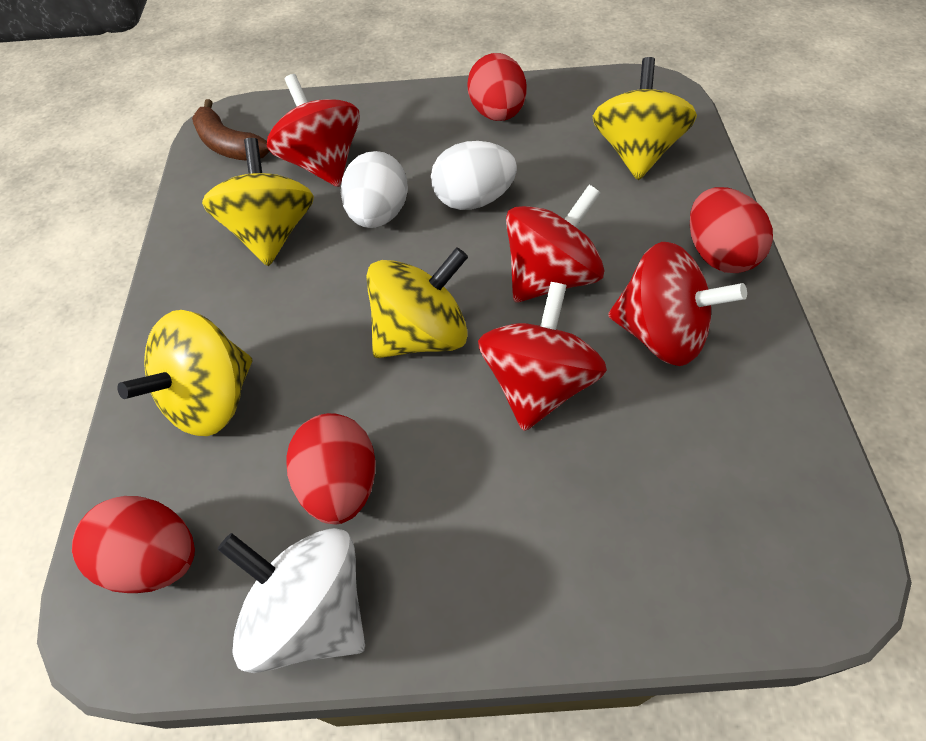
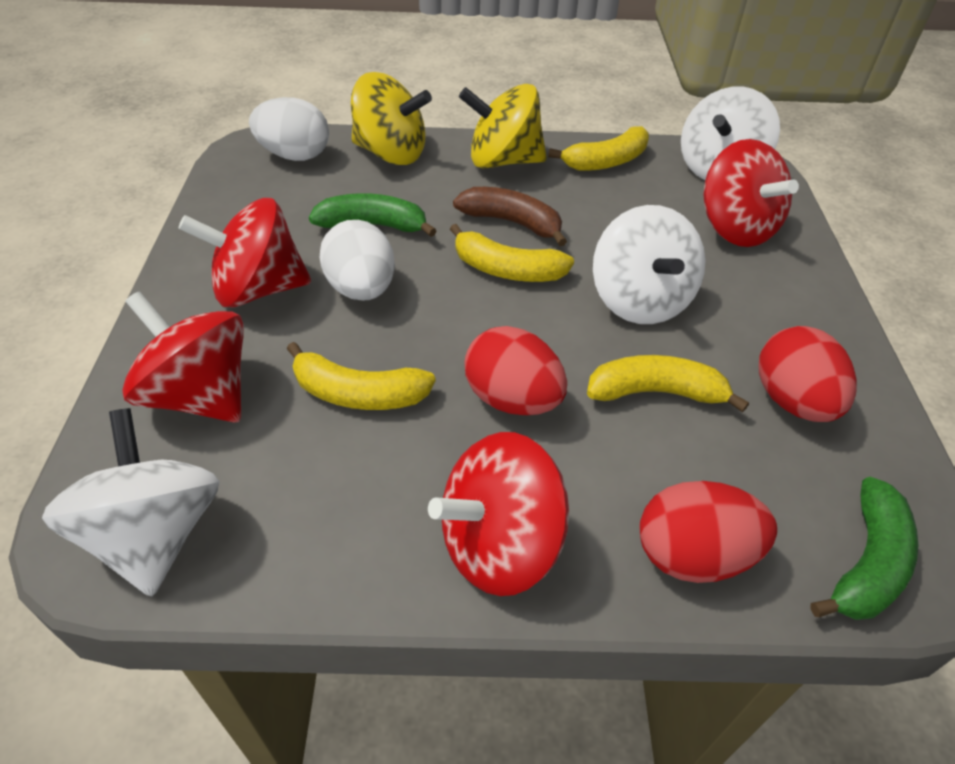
green banana: none = 0 -> [309,193,437,237] [810,477,918,620] = 2
red egg: [72,496,195,593] [286,413,376,524] [467,53,527,121] [690,187,773,273] = 4 -> [464,326,567,415] [640,481,777,583] [759,326,857,422] = 3
white spinning top: [217,528,365,673] = 1 -> [42,408,220,597] [593,205,706,324] [681,86,780,180] = 3
yellow banana: none = 0 -> [287,342,436,410] [450,224,574,282] [548,126,649,171] [587,355,749,413] = 4
yellow spinning top: [117,310,252,436] [202,138,314,266] [366,247,468,358] [593,57,697,180] = 4 -> [351,72,432,165] [459,84,547,169] = 2

